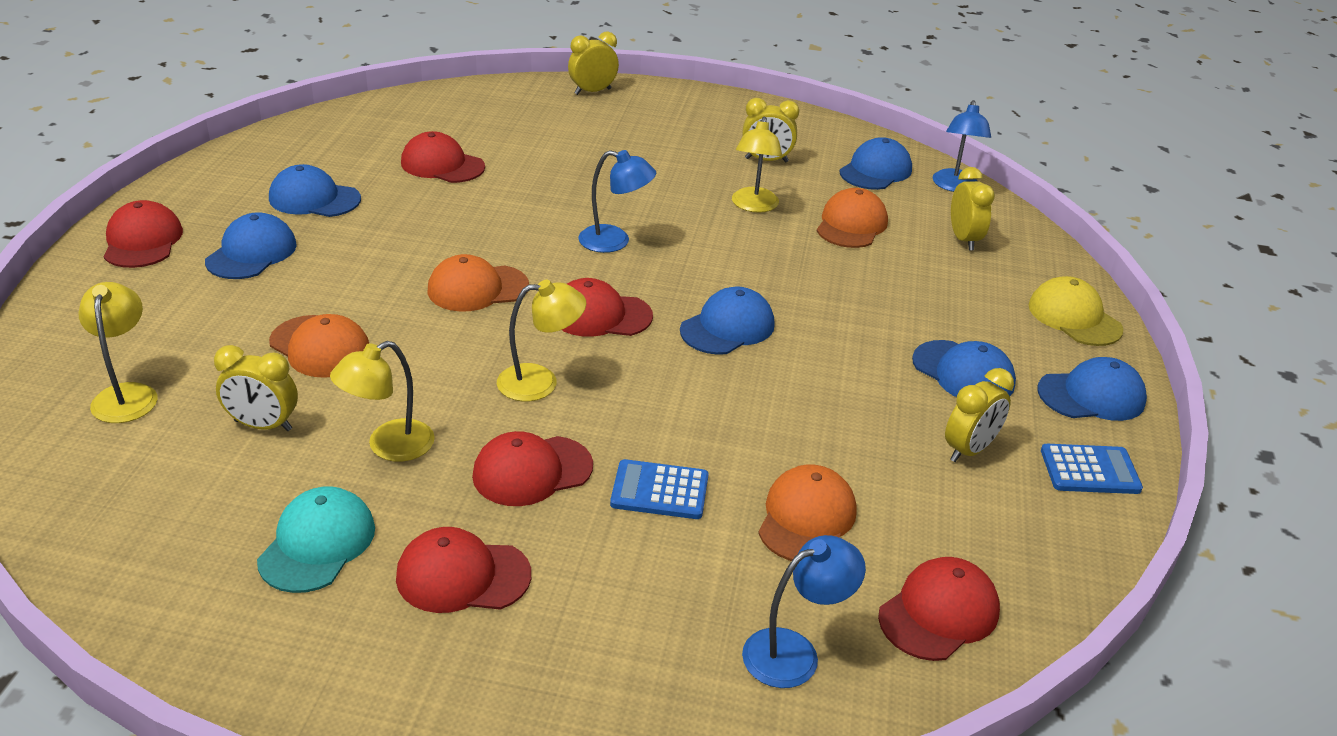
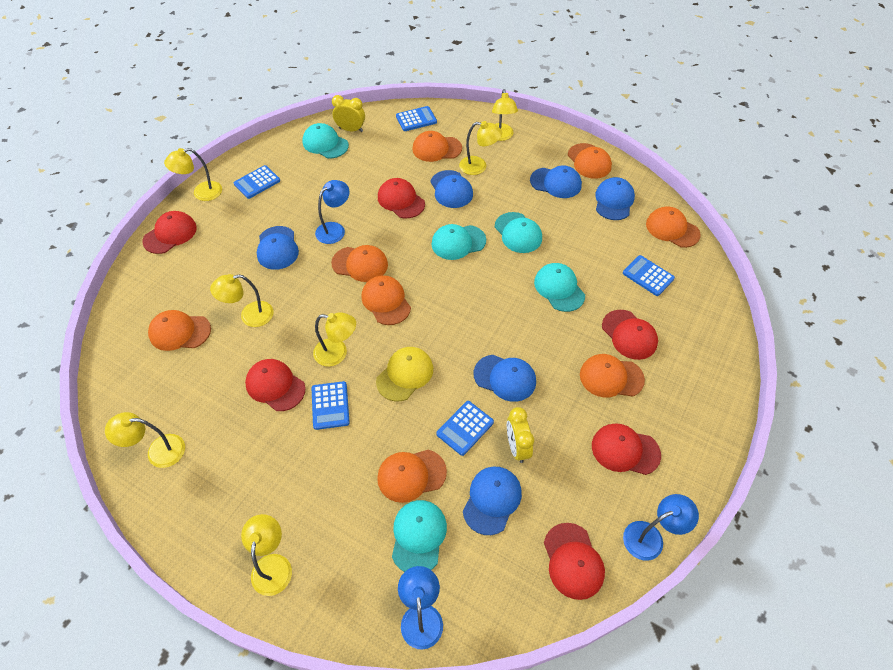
blue calculator: [610,459,708,519] [1041,444,1143,494] = 2 -> [234,165,280,199] [312,381,350,430] [396,106,437,131] [436,401,494,456] [623,255,675,296] = 5
orange cap: [269,314,369,378] [428,254,529,312] [758,464,857,561] [817,188,888,248] = 4 -> [148,310,211,351] [331,245,388,282] [362,275,411,325] [377,450,447,503] [412,131,462,162] [568,143,612,179] [580,354,645,397] [646,206,701,248] = 8
turquoise cap: [257,486,375,593] = 1 -> [302,123,349,158] [392,500,447,572] [432,224,486,260] [495,212,542,253] [534,263,585,312] = 5
yellow clock: [214,345,298,431] [568,32,619,95] [742,98,799,162] [945,368,1014,462] [951,167,995,251] = 5 -> [332,95,365,132] [507,407,534,463] = 2
yellow lamp: [78,282,157,423] [330,341,435,462] [497,280,586,401] [732,116,782,213] = 4 -> [105,412,185,468] [164,148,222,201] [210,274,274,327] [241,514,292,596] [313,312,356,367] [459,121,502,175] [492,89,518,141] = 7

